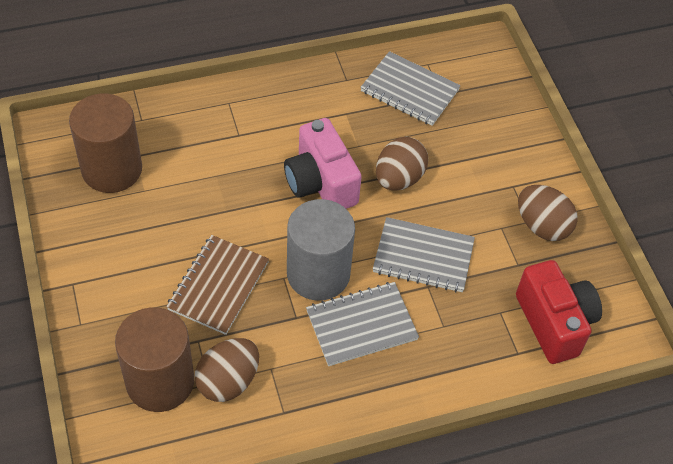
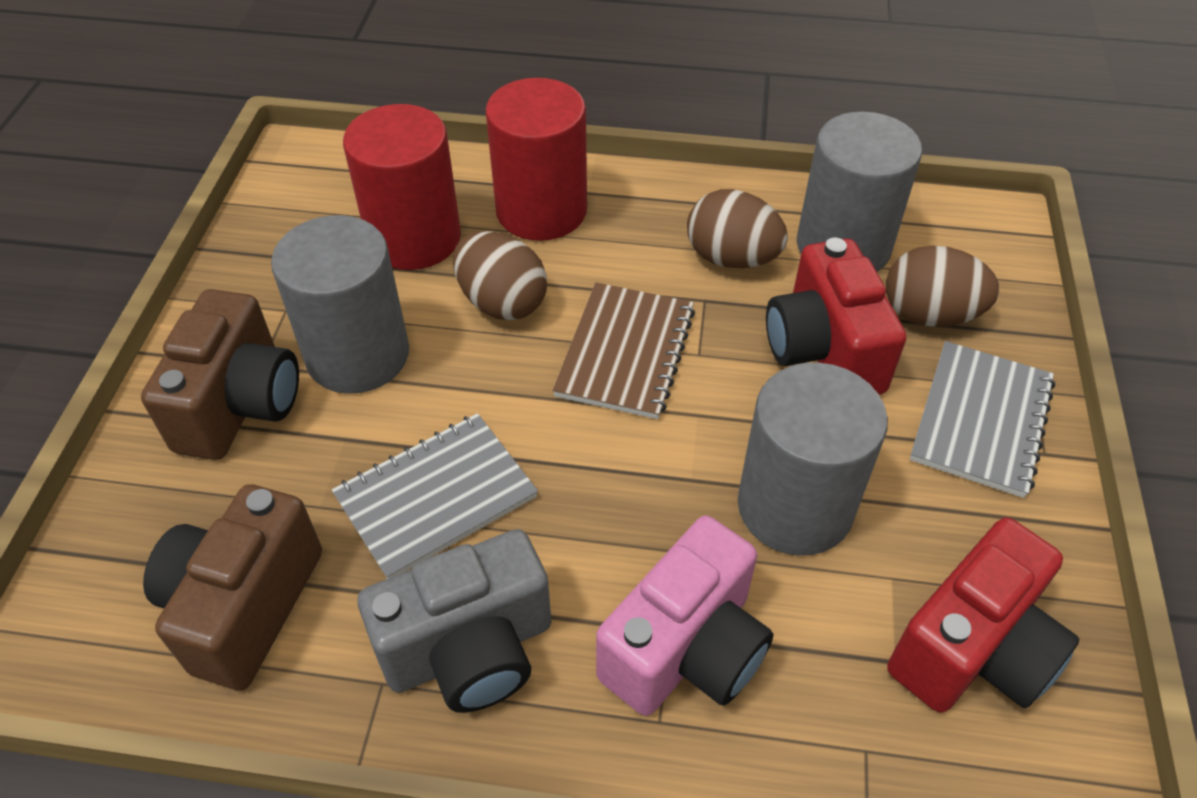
brown camera: none = 0 -> [141,289,299,460] [143,484,322,691] = 2
brown cylinder: [69,93,142,193] [115,307,194,412] = 2 -> none = 0
grey camera: none = 0 -> [358,529,551,713] = 1
grey cylinder: [287,199,355,301] = 1 -> [271,215,409,394] [738,363,888,556] [797,111,922,272] = 3
grey notebook: [306,282,419,366] [360,51,461,126] [373,217,475,292] = 3 -> [332,413,538,579] [910,341,1055,498] = 2
red camera: [516,260,602,364] = 1 -> [766,238,906,395] [887,517,1079,713] = 2
red cylinder: none = 0 -> [343,104,461,270] [485,78,587,241] = 2

